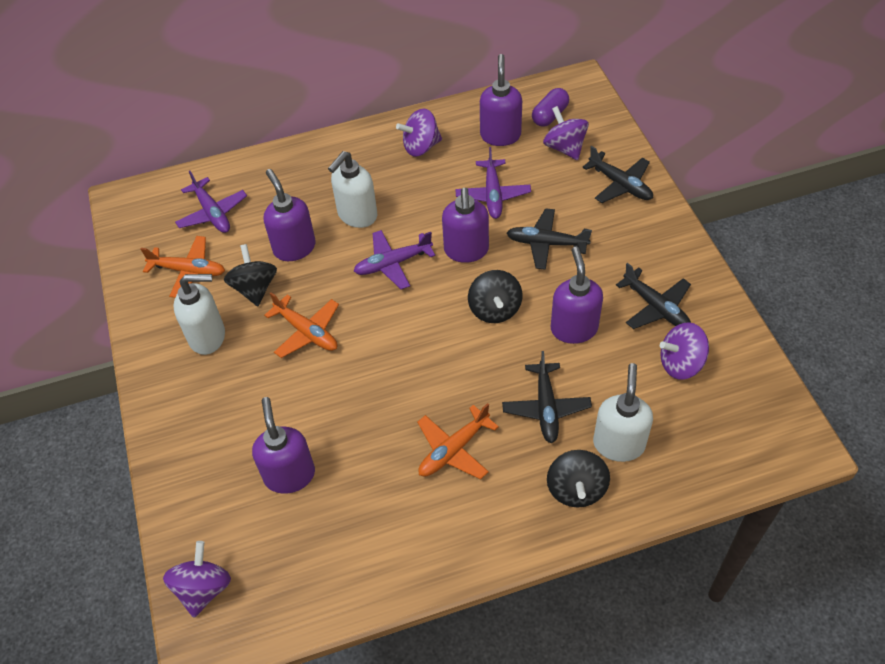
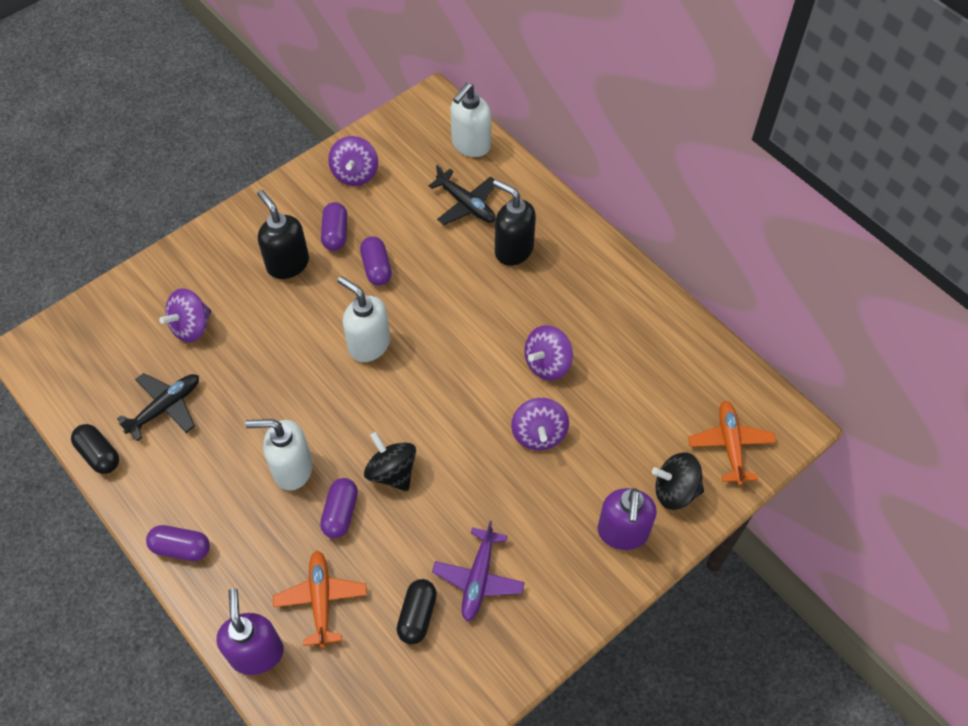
black capsule: none = 0 -> [71,424,119,474] [397,579,437,644] = 2
black plane: [502,351,592,443] [507,208,592,270] [582,146,653,203] [616,263,691,329] = 4 -> [117,373,199,441] [429,165,496,225] = 2
black soap dispenser: none = 0 -> [257,190,309,279] [493,179,536,266] = 2
black spinning top: [224,244,277,306] [468,270,522,323] [547,450,610,507] = 3 -> [364,432,416,491] [652,453,704,510] = 2
orange plane: [141,236,225,298] [264,292,339,358] [417,403,499,480] = 3 -> [273,551,367,648] [688,401,776,485] = 2
purple capsule: [532,88,569,127] = 1 -> [146,525,210,561] [320,478,358,538] [321,202,347,251] [360,236,392,286] = 4
purple plane: [175,170,247,233] [353,230,435,289] [455,147,531,219] = 3 -> [432,521,525,621] = 1
purple soap dispenser: [252,397,315,494] [264,169,315,261] [442,188,489,263] [480,54,522,146] [551,247,603,344] = 5 -> [217,588,284,675] [597,488,657,550] = 2

